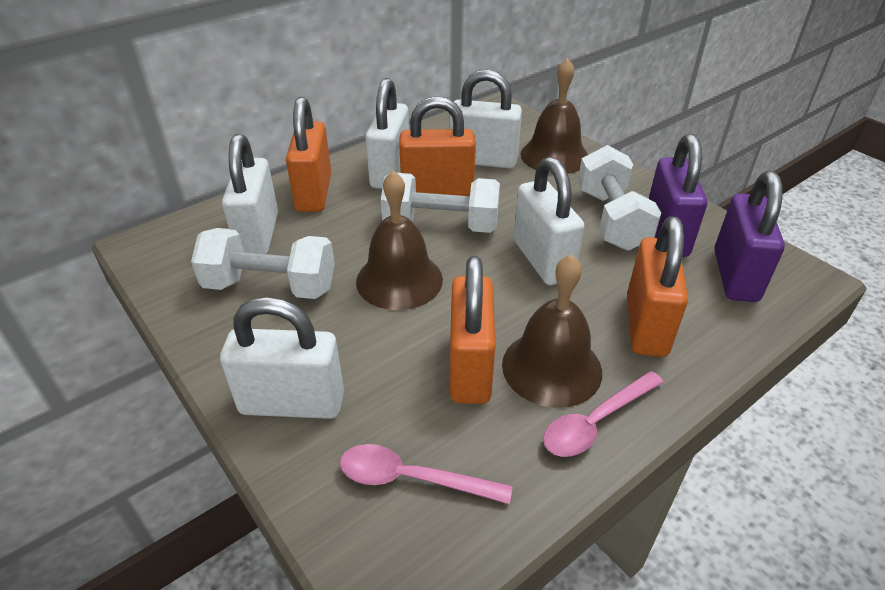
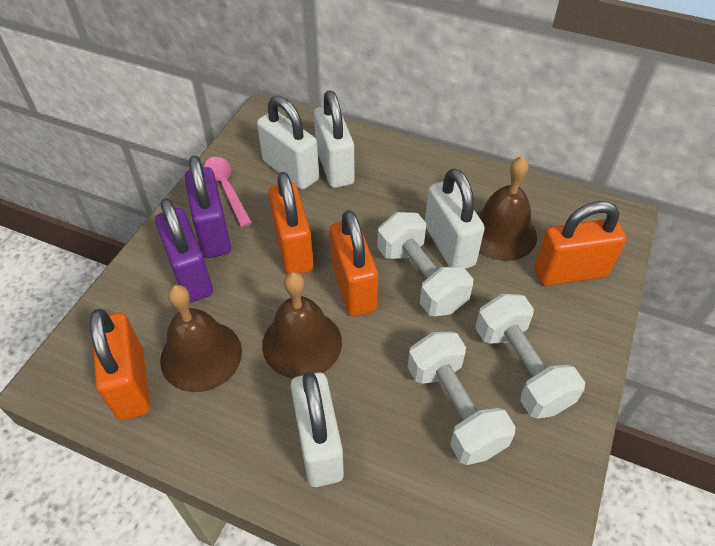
pink spoon: [340,444,512,504] [543,371,664,457] = 2 -> [204,157,252,227] = 1
white padlock: [220,297,344,419] [222,134,278,254] [365,78,409,189] [449,69,522,168] [514,157,585,285] = 5 -> [257,96,319,190] [291,372,344,487] [314,90,354,188] [425,168,485,269] = 4

